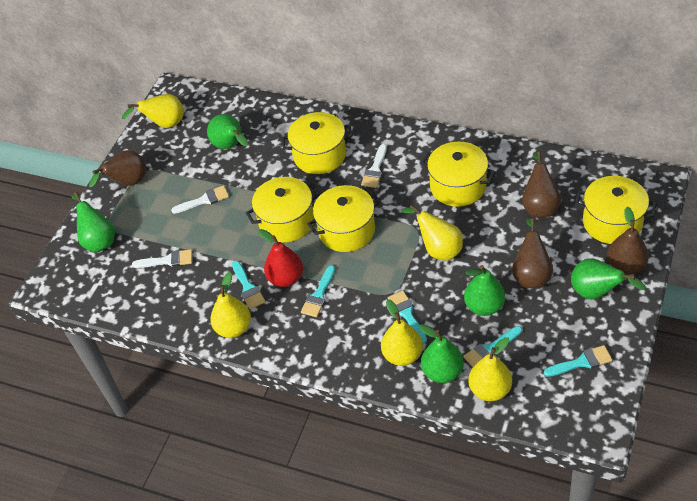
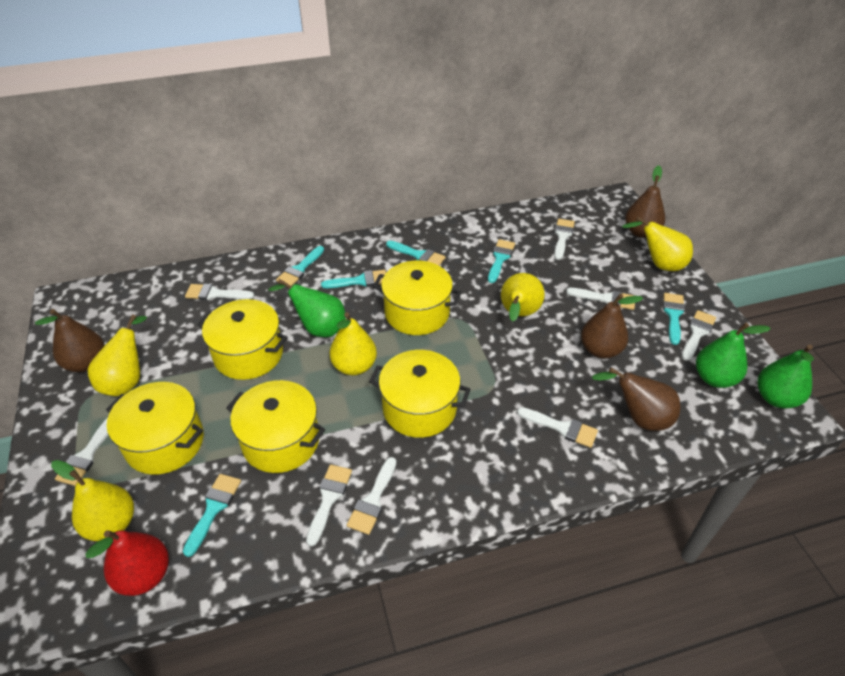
green pear: [72,192,115,253] [207,114,248,149] [419,324,464,383] [464,265,505,316] [571,258,646,299] = 5 -> [268,279,346,337] [696,323,771,388] [758,344,814,408] = 3
turquoise brush: [232,261,265,309] [301,265,335,317] [388,291,427,344] [463,326,522,367] [544,345,612,377] = 5 -> [183,474,241,557] [276,246,324,287] [321,270,386,288] [386,241,446,266] [488,239,515,283] [663,293,685,345] = 6
white brush: [132,249,192,268] [171,185,229,214] [361,144,387,188] = 3 -> [55,418,108,486] [185,284,254,300] [306,464,352,546] [347,457,397,535] [517,407,598,448] [554,219,575,260] [566,288,635,310] [682,310,716,361] = 8

